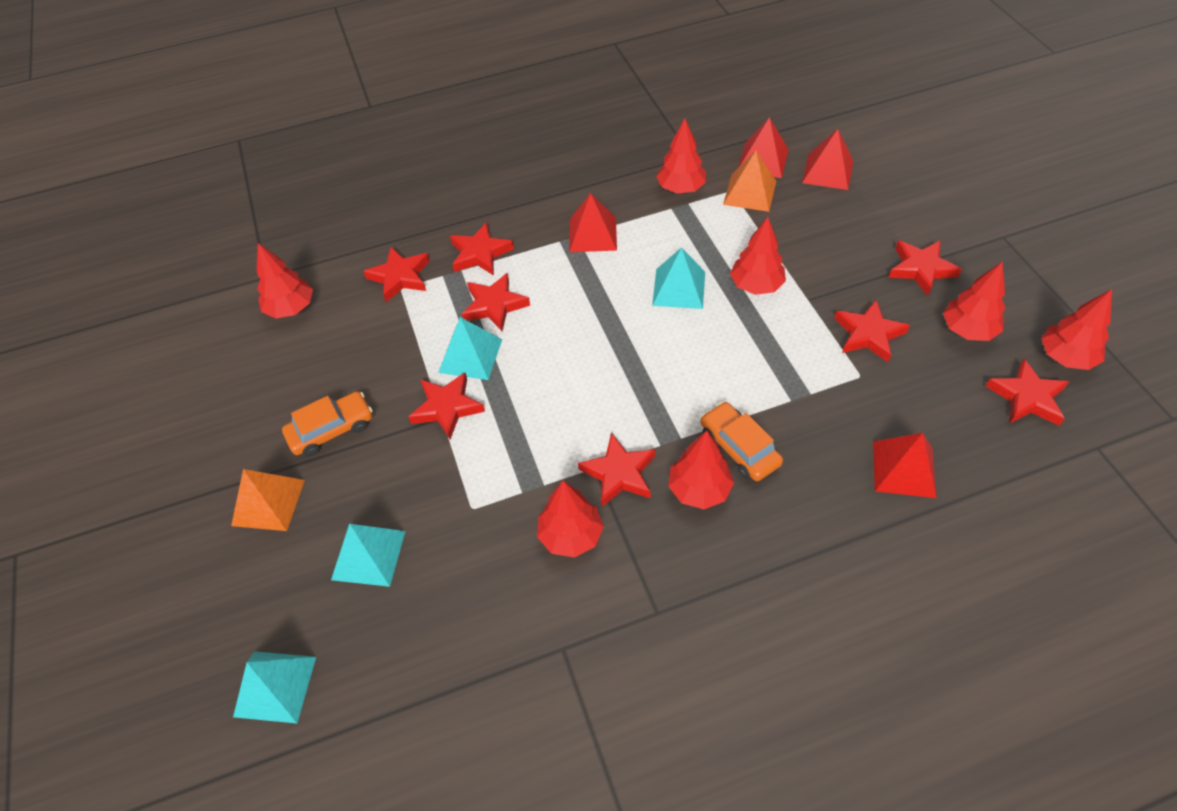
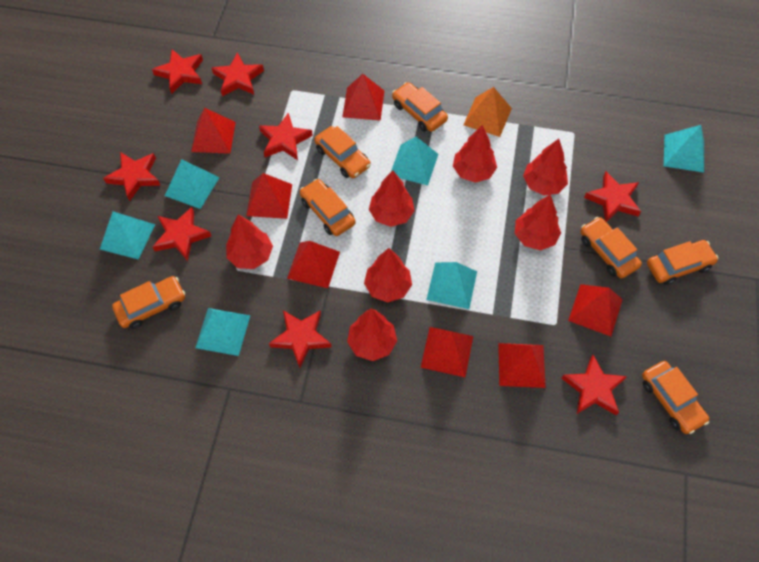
orange car: [282,391,372,457] [700,402,783,481] = 2 -> [112,276,185,329] [300,179,356,236] [314,126,371,178] [392,82,448,132] [580,217,642,279] [642,361,709,434] [647,240,718,285] = 7
orange pyramid: [231,469,305,531] [723,150,776,212] = 2 -> [463,87,512,137] = 1
red pyramid: [569,193,617,252] [738,117,789,178] [802,129,853,190] [873,433,936,498] = 4 -> [191,108,236,154] [246,173,292,219] [287,241,340,288] [342,74,384,121] [421,327,473,377] [498,343,546,388] [568,284,623,336] = 7
turquoise pyramid: [233,651,316,723] [331,524,405,587] [438,317,502,380] [652,247,705,309] = 4 -> [100,211,156,260] [165,159,220,209] [195,308,251,356] [391,137,438,185] [426,262,477,309] [664,125,704,173] = 6

